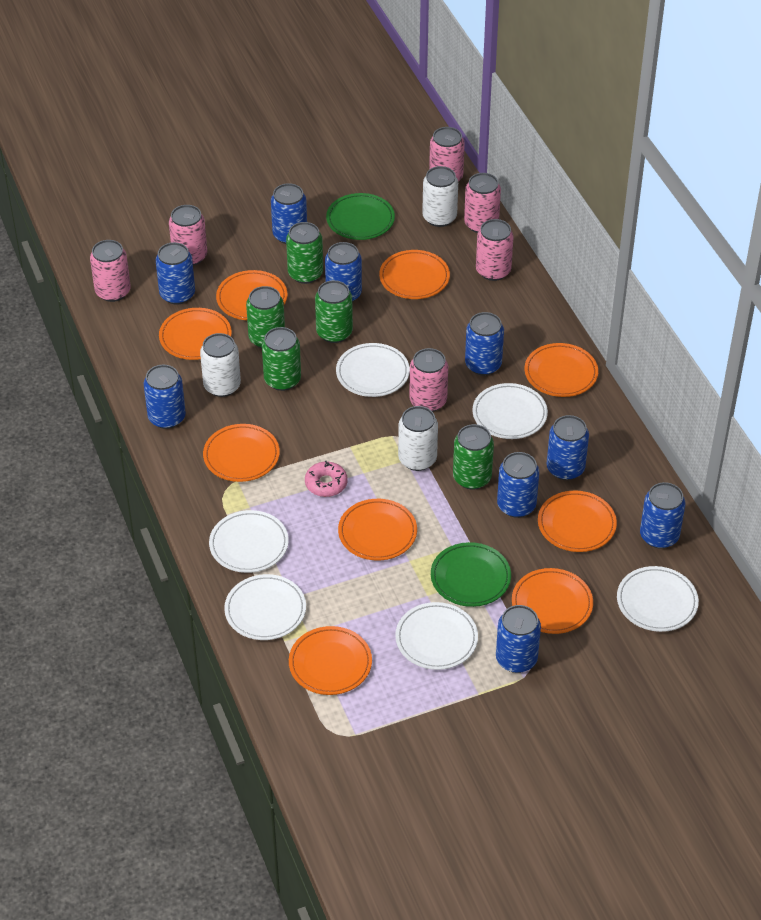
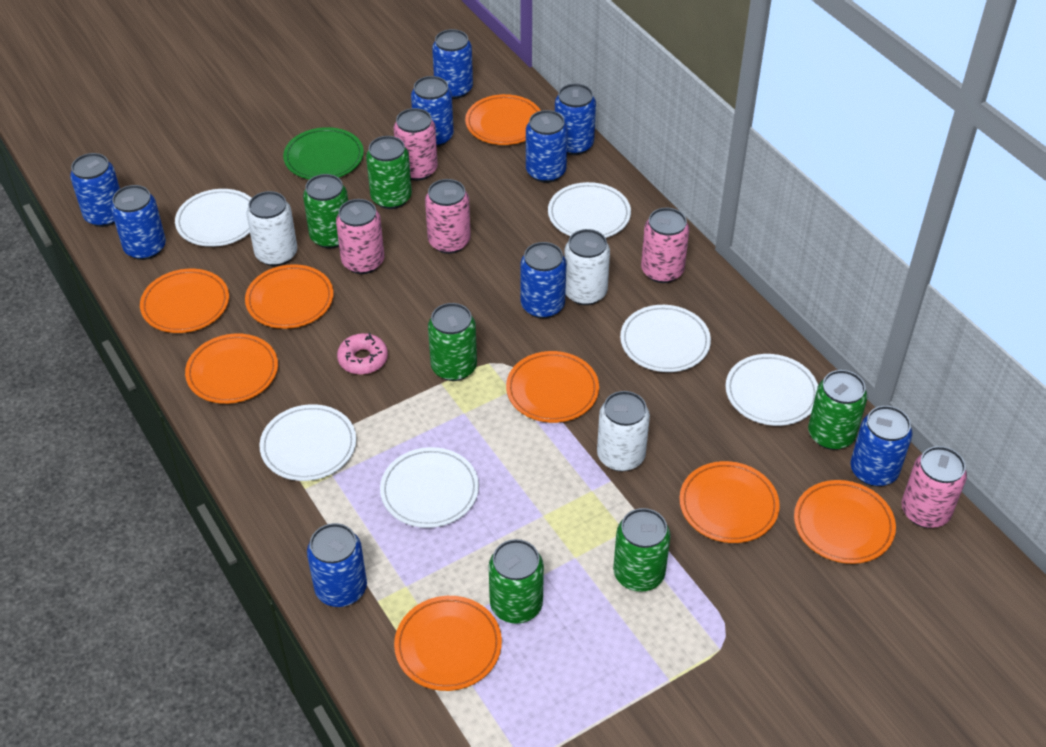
green can: [246,286,285,348] [262,327,301,391] [286,222,323,284] [315,280,353,343] [453,424,494,490] = 5 -> [303,174,348,249] [366,136,412,209] [428,303,477,381] [489,539,544,624] [613,508,671,592] [808,370,867,450] = 6
green plate: [326,193,395,240] [431,542,511,607] = 2 -> [283,127,364,180] = 1
orange plate: [159,308,232,360] [203,424,280,482] [216,270,287,320] [289,626,372,695] [338,499,417,560] [379,250,450,299] [512,568,593,634] [525,343,598,397] [538,491,617,552] = 9 -> [140,269,229,333] [185,333,278,404] [245,264,333,329] [394,596,502,691] [465,94,541,145] [506,351,599,423] [679,461,780,543] [794,480,896,564] = 8
pink can: [90,240,131,302] [169,205,207,266] [409,348,448,412] [429,127,465,182] [464,173,501,233] [476,219,514,281] = 6 -> [336,199,384,274] [394,108,438,181] [425,179,471,254] [641,208,689,283] [902,446,967,528] = 5

